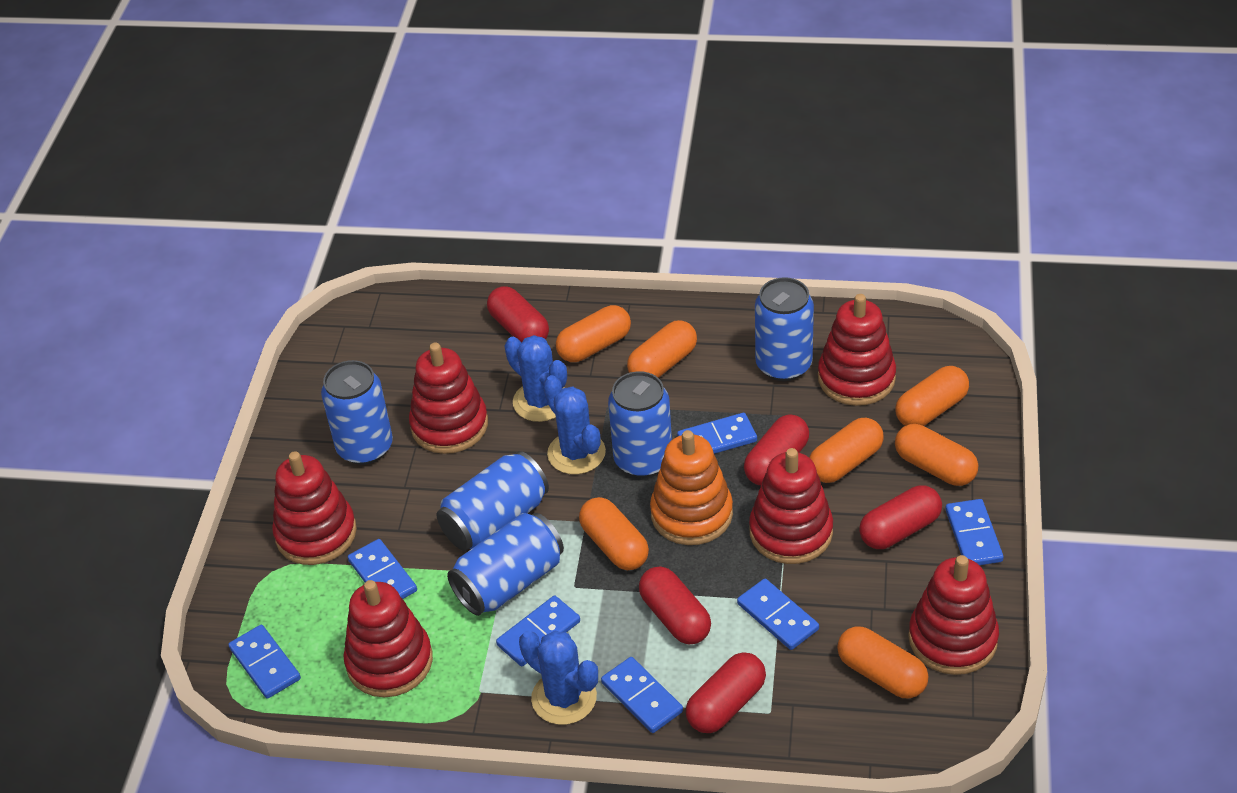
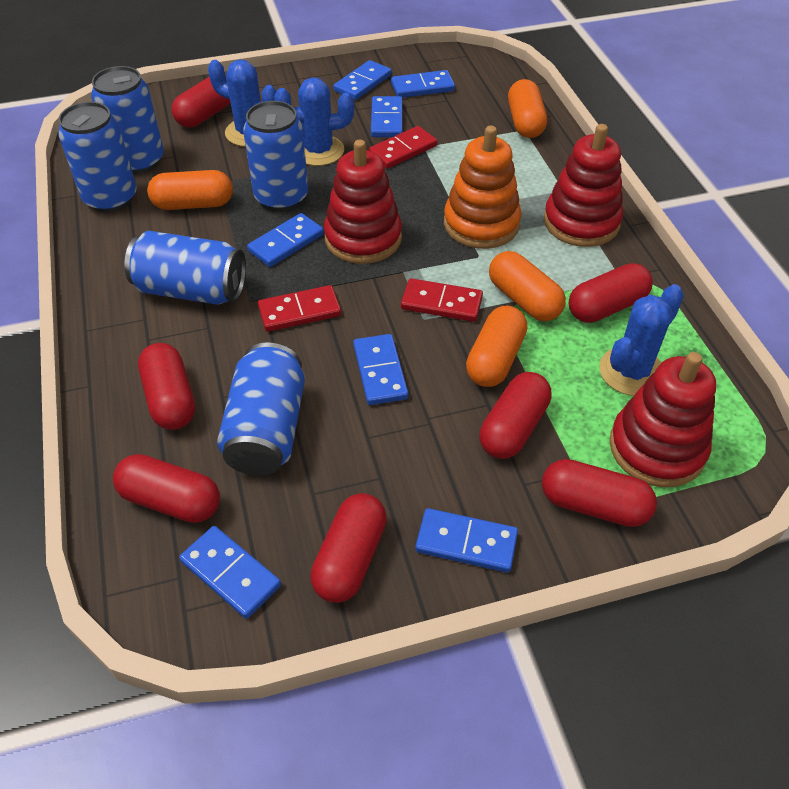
orange capsule: [556,305,631,362] [579,497,649,570] [627,320,697,378] [809,418,884,483] [837,626,928,699] [895,366,969,426] [895,424,978,486] = 7 -> [147,170,233,210] [466,306,527,387] [489,251,566,321] [508,79,547,138] = 4
red capsule: [487,286,549,343] [639,566,711,644] [686,652,766,733] [744,414,809,485] [859,485,942,549] = 5 -> [113,454,220,523] [138,343,195,430] [172,77,231,128] [310,493,387,603] [479,372,552,459] [542,459,657,527] [569,263,653,323] = 7
red domino: none = 0 -> [258,285,341,332] [368,126,437,169] [401,278,483,322] = 3
red stacking toy: [272,451,357,565] [344,580,433,697] [409,342,488,454] [749,448,833,564] [818,294,896,406] [908,555,999,675] = 6 -> [324,140,402,264] [544,124,623,247] [609,352,716,487] = 3

